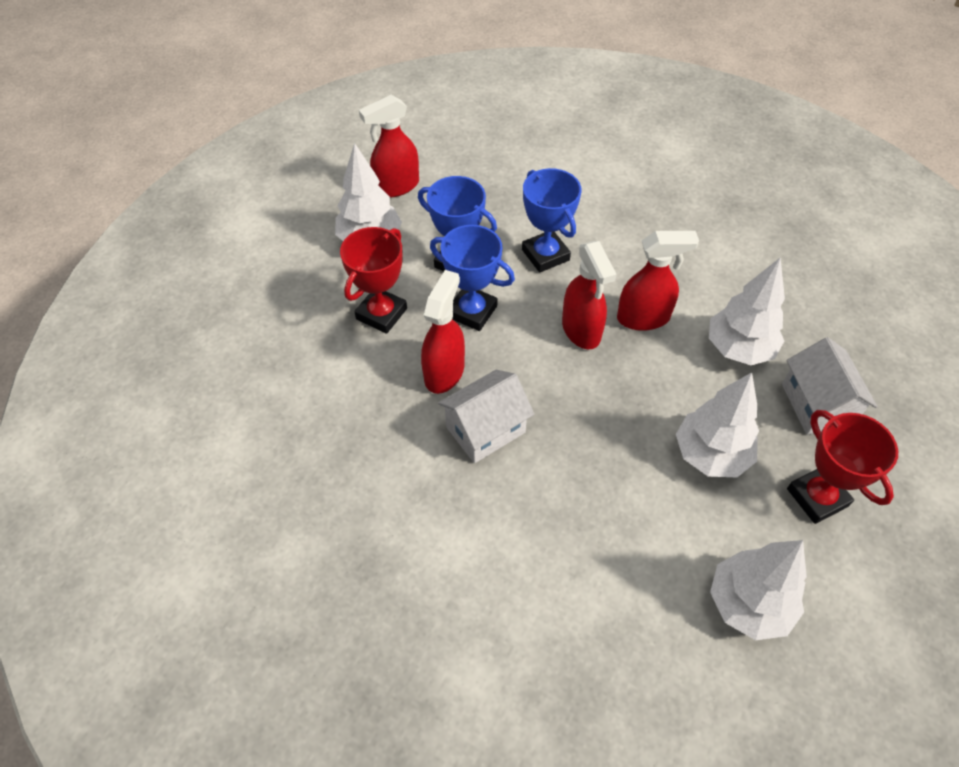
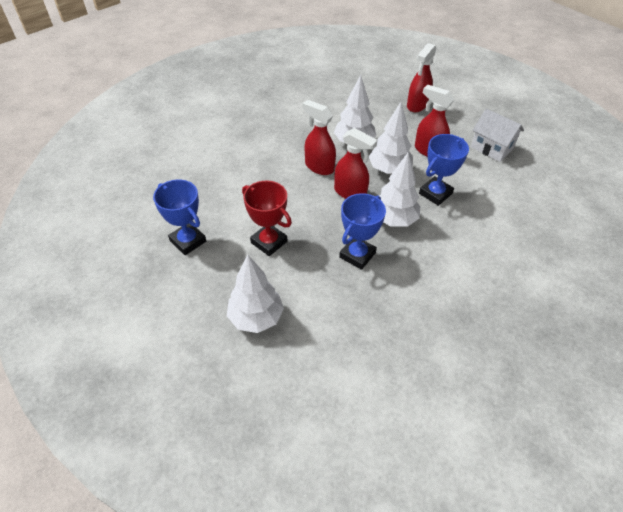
red trophy: [340,227,407,334] [787,410,898,524] = 2 -> [242,181,292,256] = 1
white house: [438,369,534,463] [782,337,878,435] = 2 -> [471,109,524,162] = 1

